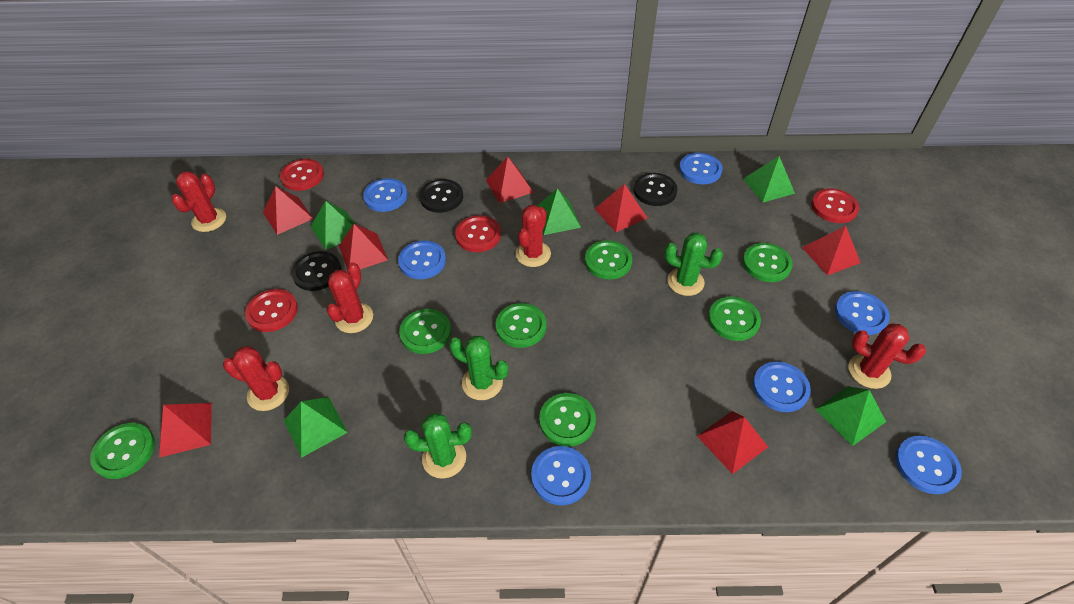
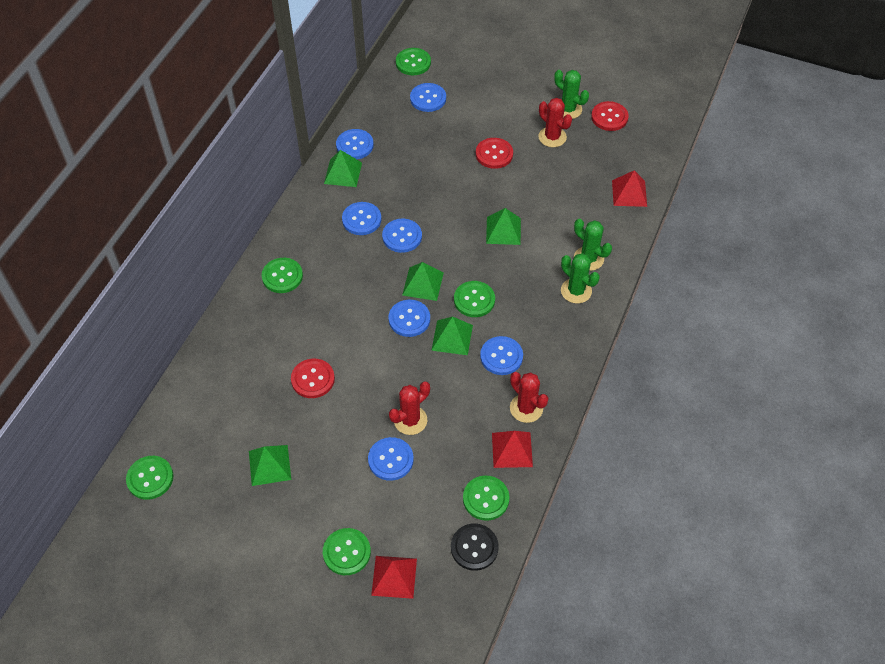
black button: [292,251,341,291] [419,179,463,213] [633,173,678,206] = 3 -> [451,523,499,571] = 1
green button: [90,423,155,479] [399,309,451,354] [496,303,547,348] [539,393,596,447] [585,240,632,279] [708,297,761,341] [743,243,793,282] = 7 -> [126,456,174,500] [262,258,303,293] [323,528,371,575] [396,48,431,75] [454,281,495,317] [463,476,509,521] = 6
red button: [245,289,298,332] [280,159,324,191] [455,215,501,252] [811,188,859,223] = 4 -> [291,359,335,398] [476,138,513,169] [591,101,629,131] = 3
red cactus: [171,171,226,232] [223,346,289,411] [326,262,373,333] [516,205,551,267] [849,324,926,389] = 5 -> [389,381,430,435] [510,372,548,423] [538,98,572,147] = 3
red pyramid: [159,403,212,458] [263,186,313,235] [339,224,388,269] [486,157,534,203] [595,184,647,232] [697,411,768,474] [802,226,861,275] = 7 -> [371,556,417,599] [492,431,533,468] [612,170,647,207] = 3

